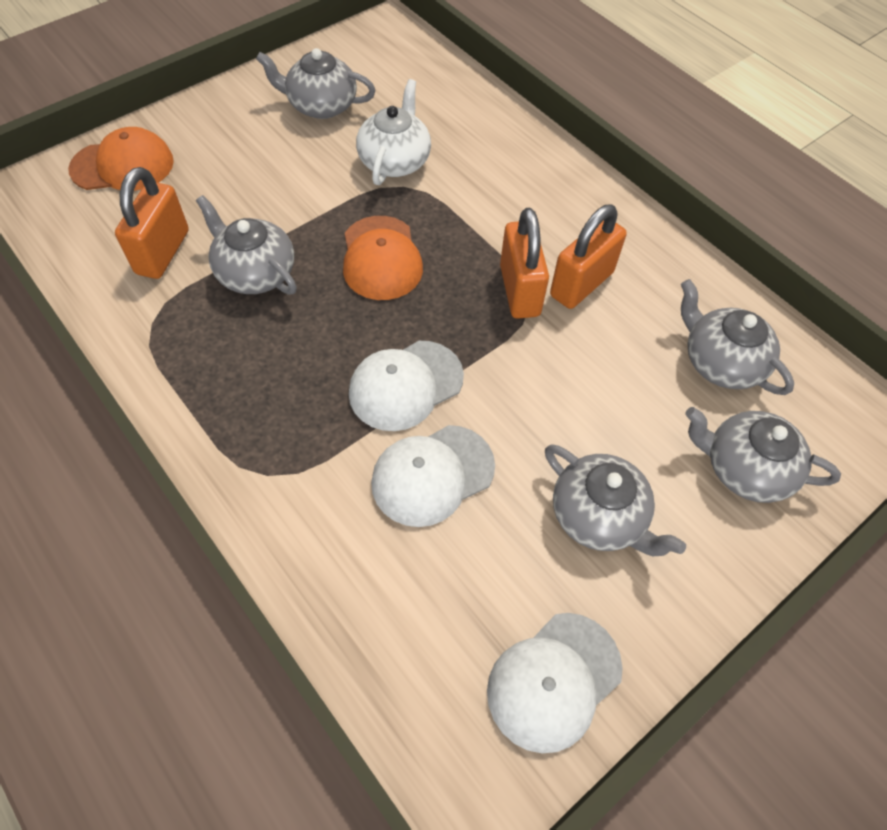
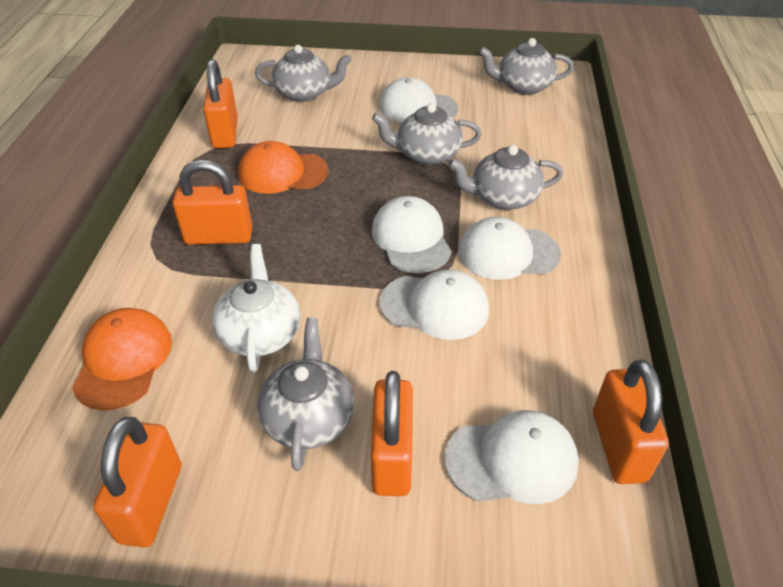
orange padlock: [115,167,189,279] [500,208,549,319] [550,205,627,309] = 3 -> [93,417,181,548] [172,160,252,245] [203,59,238,149] [371,371,413,496] [593,360,669,484] = 5
white cap: [349,341,464,431] [371,425,495,527] [487,613,623,753] = 3 -> [372,196,452,273] [379,77,458,122] [379,269,489,340] [445,410,579,504] [458,217,561,280] = 5

